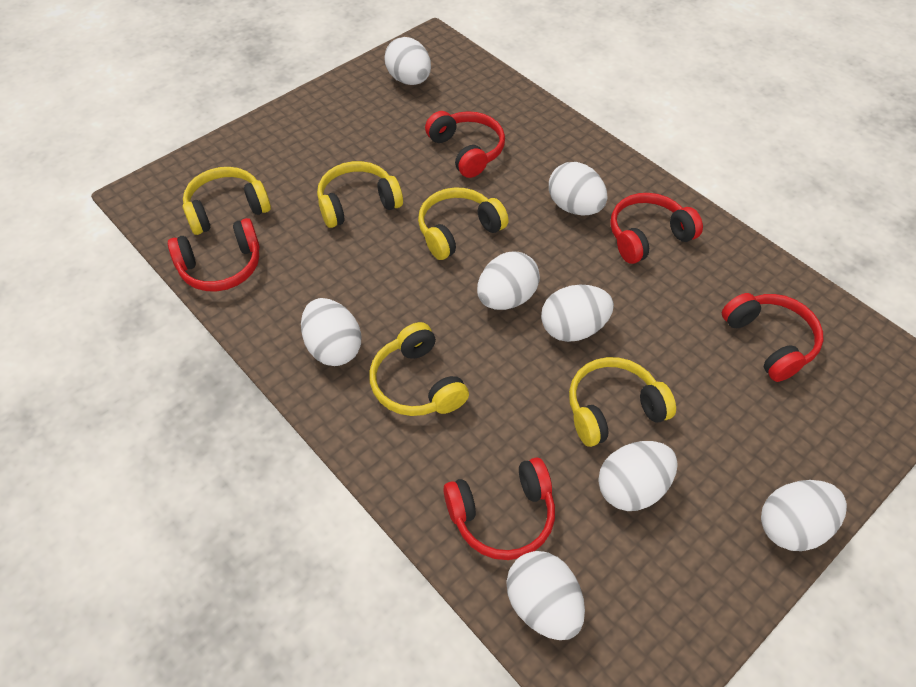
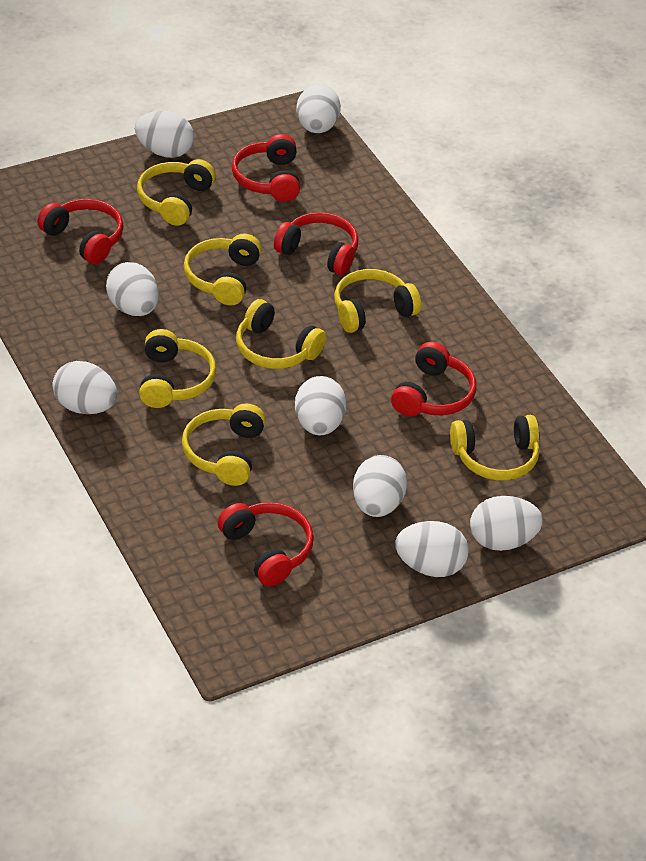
yellow headphones: [183,167,271,235] [317,161,403,228] [369,322,469,416] [418,187,508,260] [569,357,676,447] = 5 -> [137,159,216,226] [139,329,216,408] [182,403,266,486] [184,233,262,306] [236,299,326,369] [334,269,421,333] [450,415,540,480] = 7

